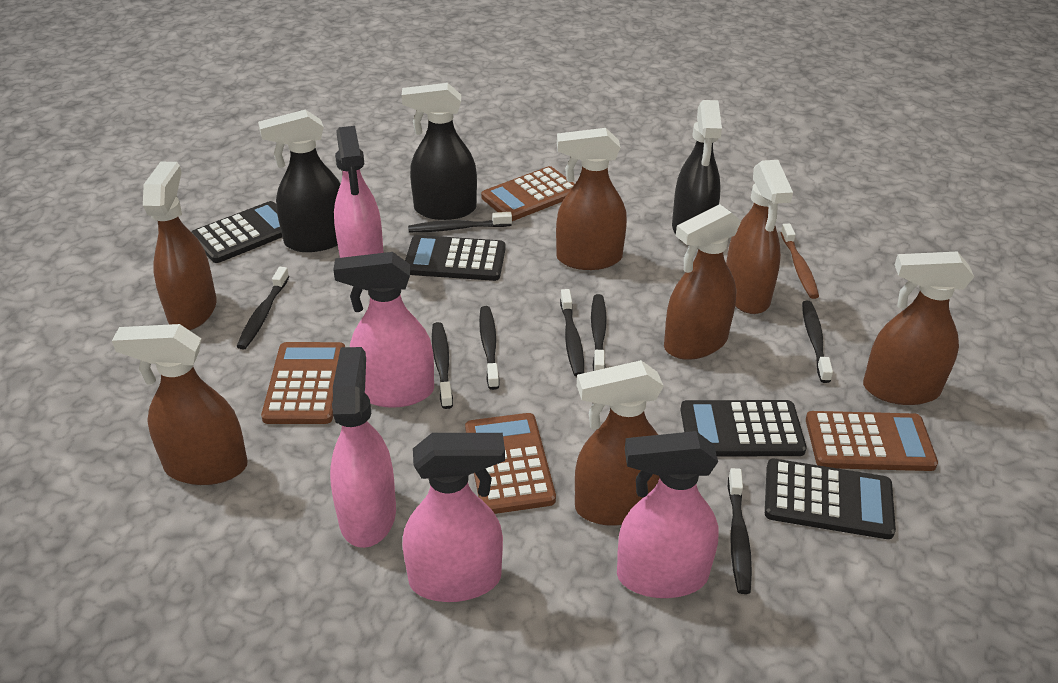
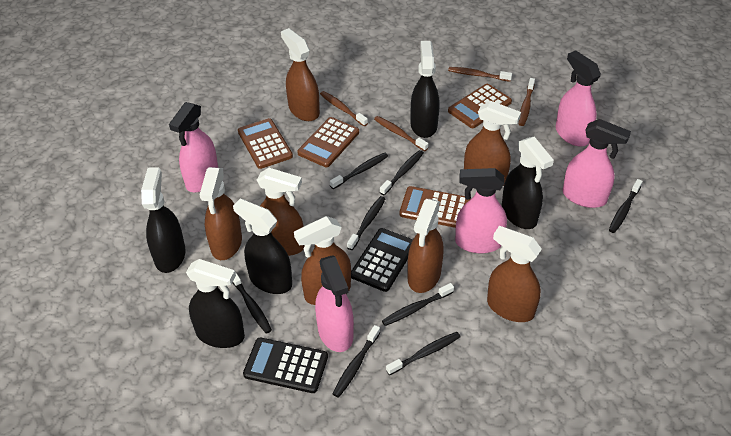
black calculator: [192,201,282,263] [405,235,506,281] [680,400,807,456] [765,459,896,539] = 4 -> [243,338,328,393] [351,228,413,292] = 2
black spray bottle: [258,109,340,252] [402,83,477,220] [672,100,722,234] = 3 -> [141,167,186,273] [186,259,245,348] [233,199,292,294] [411,41,439,138] [502,137,554,229] = 5
brown toothbrush: [781,224,819,299] = 1 -> [320,91,368,126] [374,116,428,151] [448,67,512,82] [519,78,535,126] = 4

